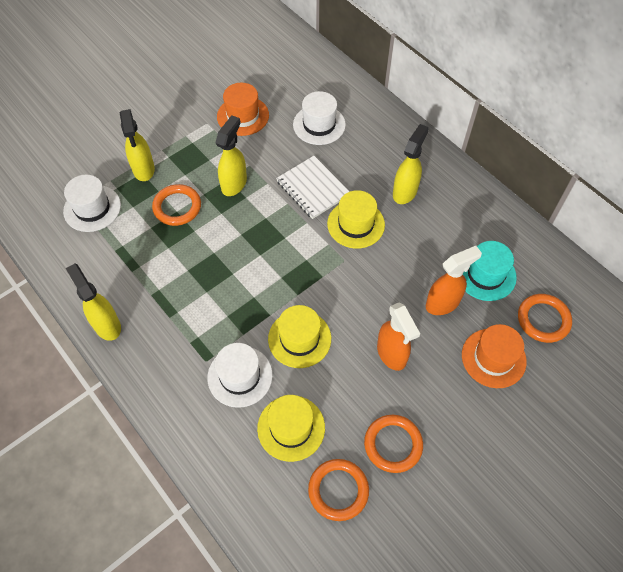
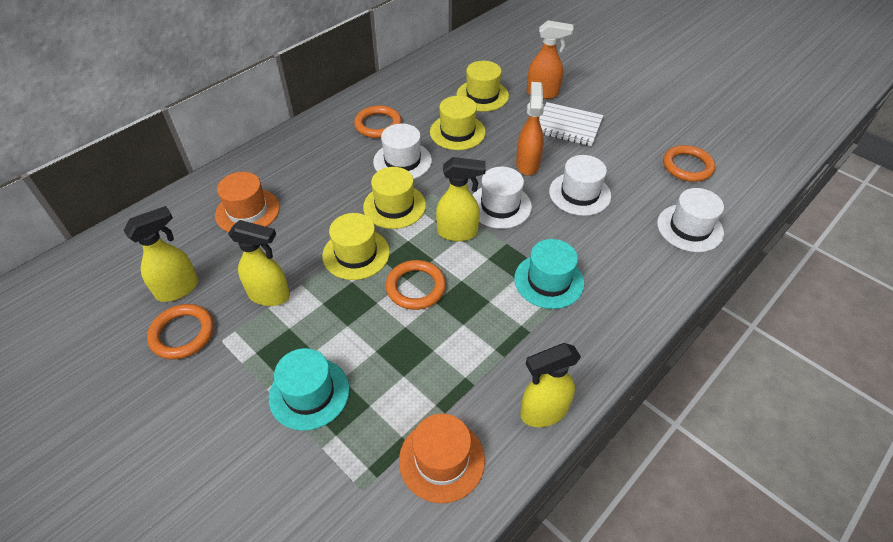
turquoise hat: [463,241,517,301] = 1 -> [269,348,349,431] [514,239,584,309] = 2
white hat: [63,175,121,232] [207,343,273,408] [293,91,346,145] = 3 -> [373,124,432,179] [473,167,532,229] [549,155,611,216] [657,188,724,252] = 4
yellow hat: [257,395,325,462] [268,305,331,368] [327,190,385,249] = 3 -> [322,213,390,280] [363,167,426,229] [430,96,486,150] [456,61,509,112] = 4

